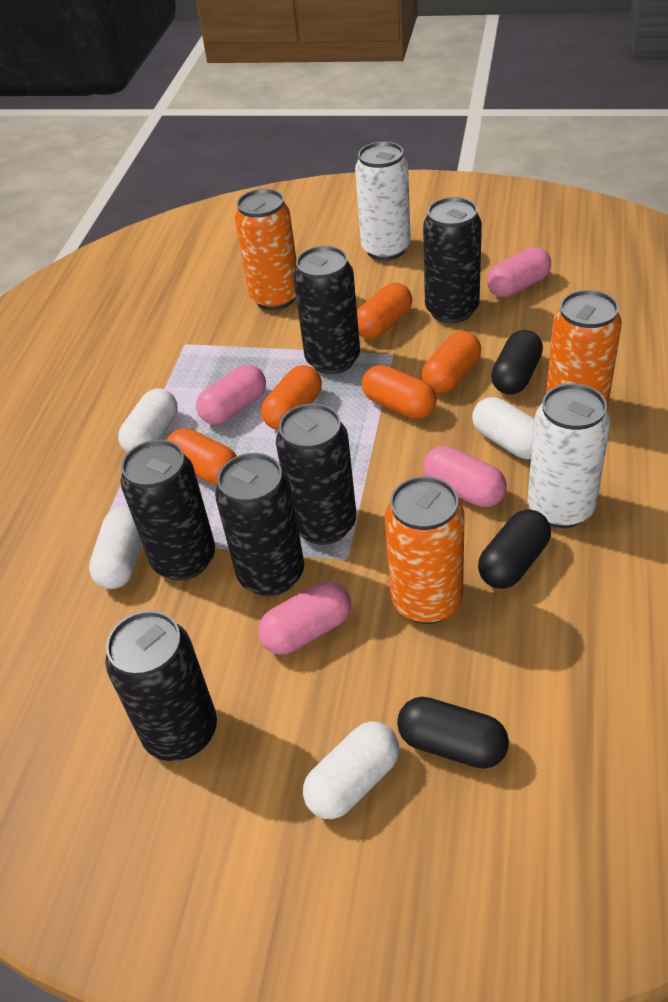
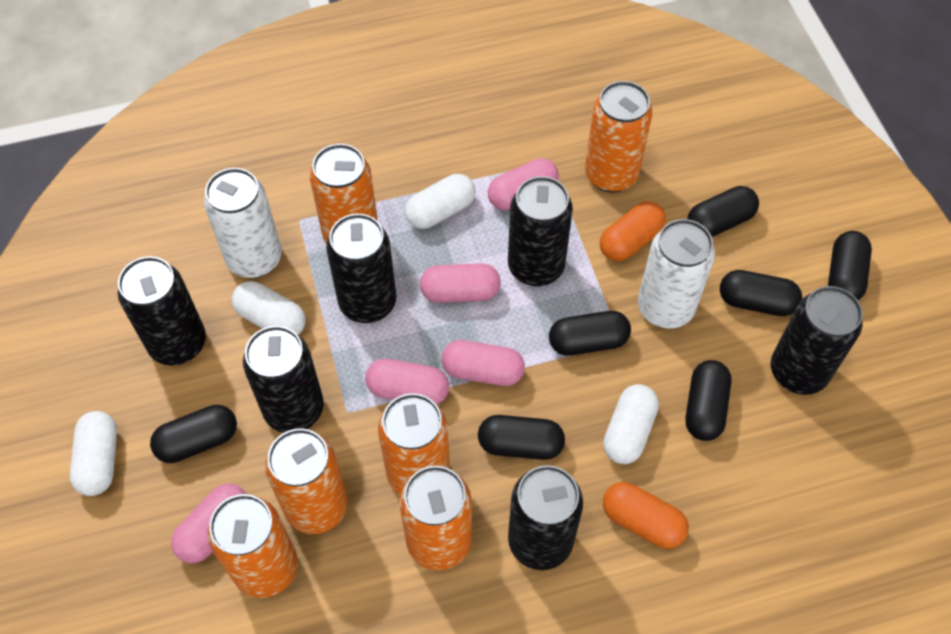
black capsule: [397,697,509,769] [478,509,551,589] [491,330,543,395] = 3 -> [150,405,237,463] [478,415,565,460] [549,311,631,356] [686,360,732,441] [687,186,759,237] [720,270,802,316] [828,231,872,300] = 7
orange can: [235,189,297,310] [385,476,464,624] [546,290,622,409] = 3 -> [208,494,298,598] [265,428,348,534] [310,144,378,244] [378,393,450,495] [399,466,472,570] [585,81,652,192] = 6
orange capsule: [167,428,237,485] [261,365,322,430] [357,283,412,339] [362,365,437,419] [422,331,481,393] = 5 -> [600,201,666,261] [603,482,689,549] = 2
pink capsule: [196,364,266,425] [258,581,351,655] [423,446,507,507] [487,247,551,297] = 4 -> [171,483,246,563] [365,359,449,404] [420,263,501,303] [441,340,525,386] [488,158,559,211] = 5

